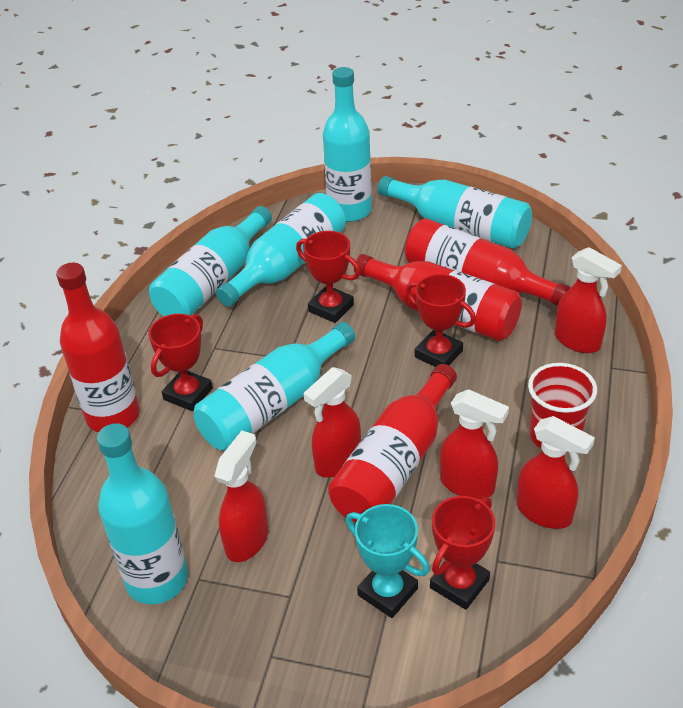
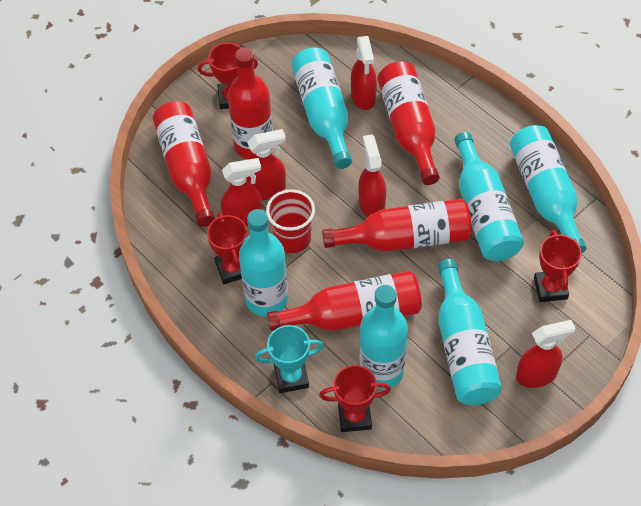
red bottle: [56,263,140,432] [328,364,457,523] [354,254,522,341] [405,218,571,306] = 4 -> [153,101,215,227] [227,48,273,159] [267,271,422,331] [322,199,472,252] [377,61,440,185] = 5

